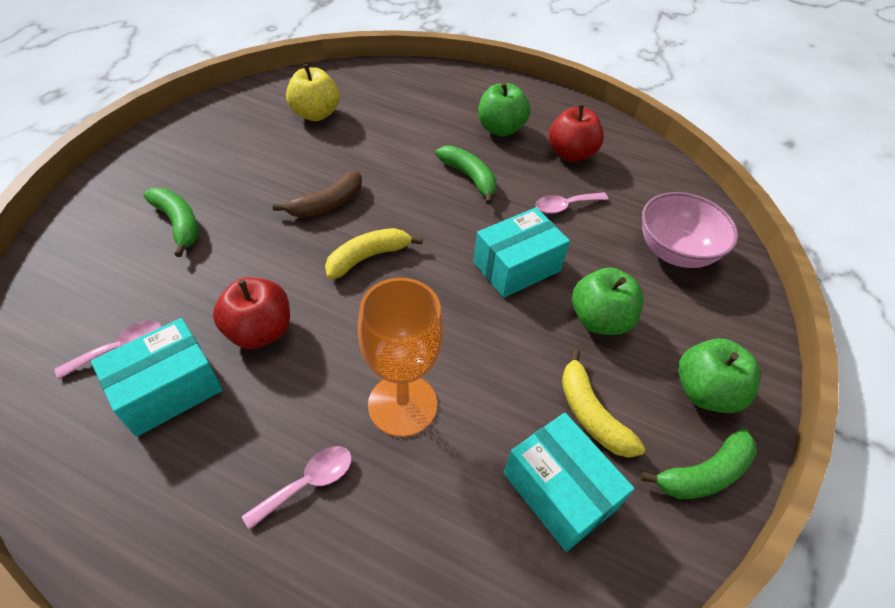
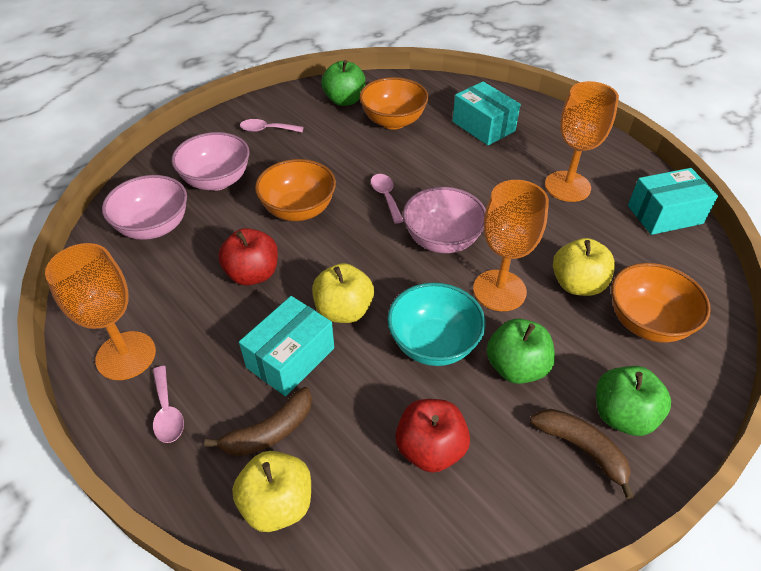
brown banana: [272,171,362,218] = 1 -> [204,387,312,456] [530,409,635,499] = 2
green banana: [143,188,198,257] [436,146,497,204] [640,429,757,499] = 3 -> none = 0
orange bowl: none = 0 -> [255,159,336,221] [359,77,428,129] [611,263,711,343] = 3
orange goblet: [358,278,443,437] = 1 -> [45,243,156,380] [473,180,549,311] [545,81,619,202] = 3
pink bowl: [642,192,738,268] = 1 -> [102,175,187,240] [172,132,250,191] [403,187,486,253] = 3
turquoise bowl: none = 0 -> [387,283,486,366] = 1
yellow apple: [286,64,340,121] = 1 -> [232,451,311,532] [312,263,374,323] [553,238,615,296] = 3
yellow banana: [325,228,423,279] [562,349,645,458] = 2 -> none = 0

